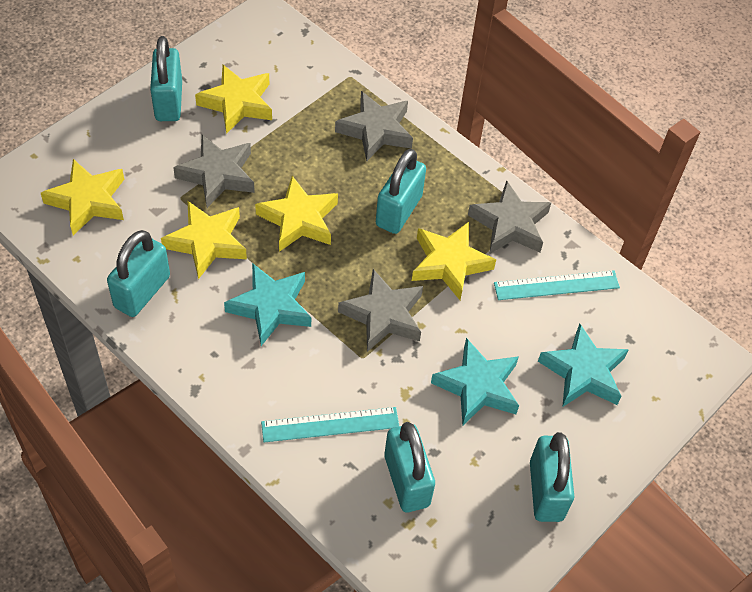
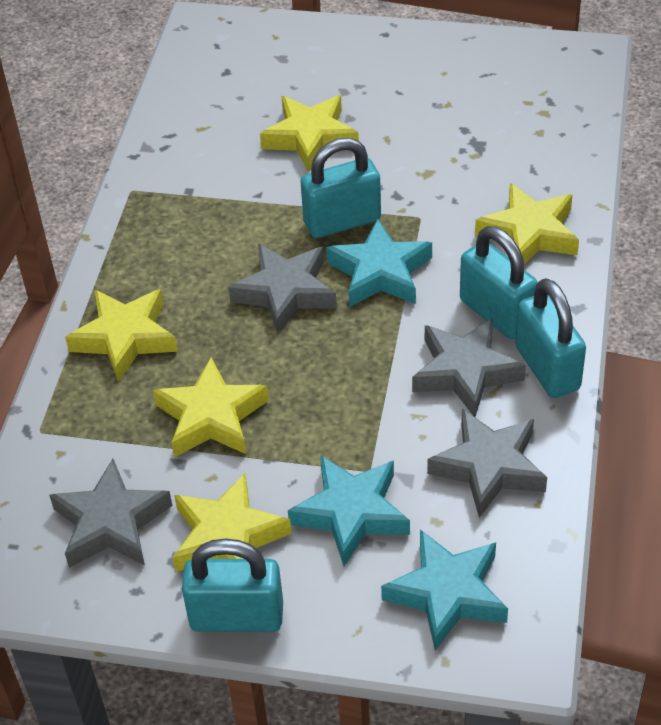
turquoise padlock: [107,230,170,317] [150,36,182,121] [376,149,426,234] [385,422,435,512] [530,432,575,522] = 5 -> [182,539,283,632] [300,138,381,238] [460,226,538,339] [515,278,586,398] = 4
turquoise ruler: [261,407,399,442] [494,270,620,300] = 2 -> none = 0

